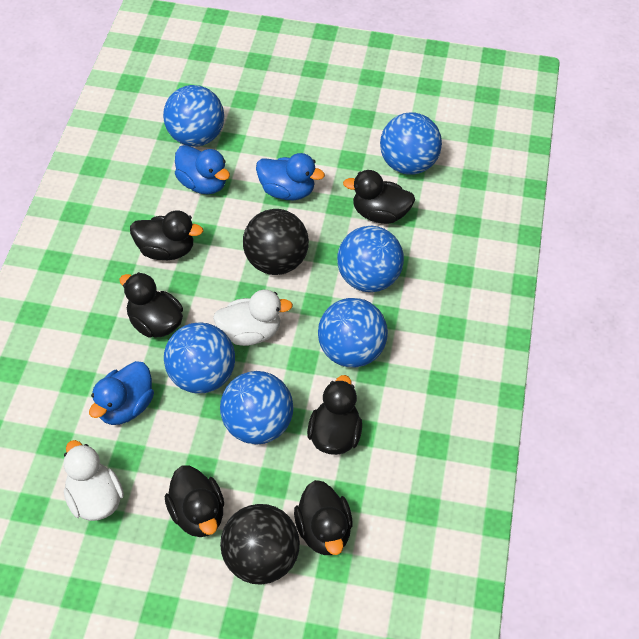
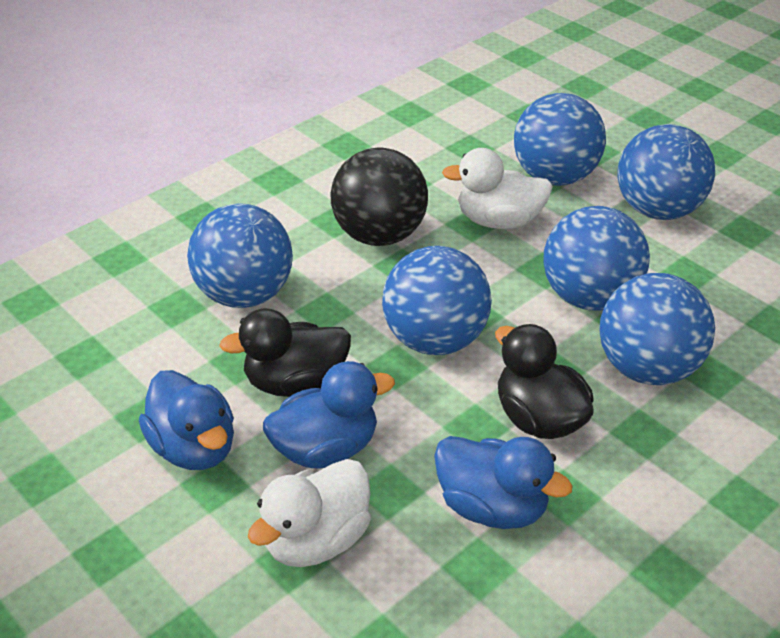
black ball: [220,504,300,585] [243,209,309,275] = 2 -> [330,147,428,246] = 1
black duck: [120,272,183,337] [130,210,203,260] [165,466,224,537] [294,480,352,555] [307,375,362,455] [343,170,415,224] = 6 -> [219,308,351,397] [495,324,594,439] = 2

